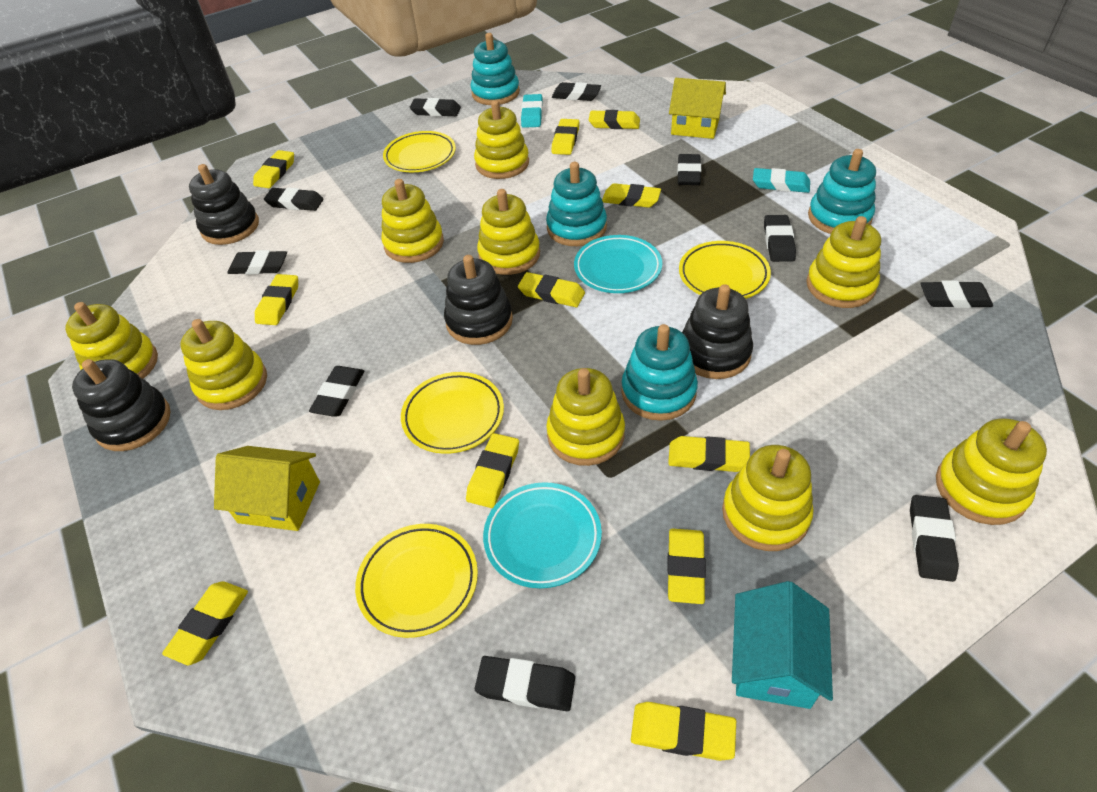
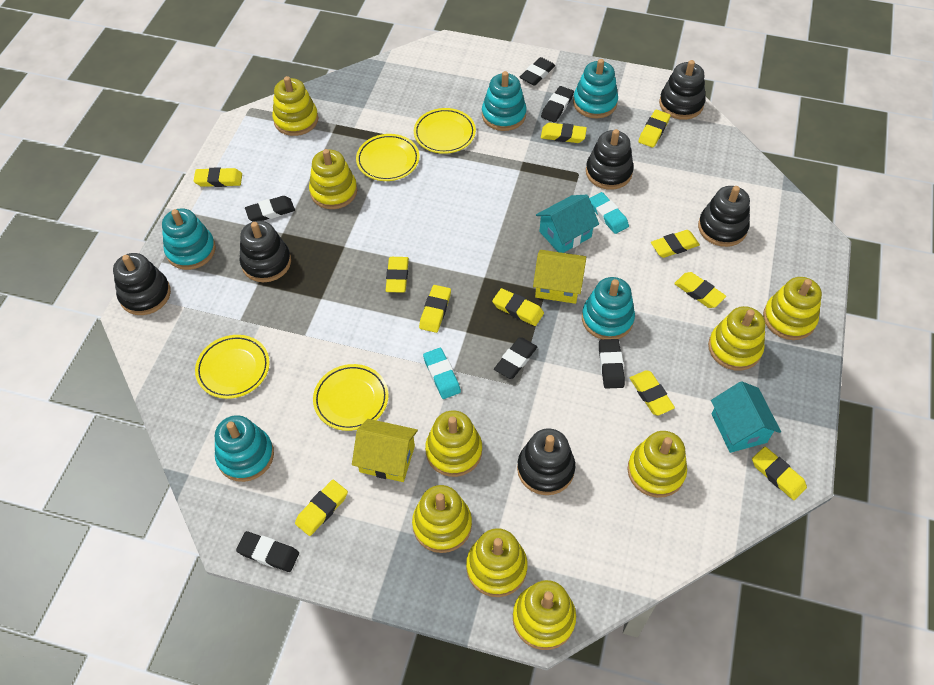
black eraser: [227,250,287,275] [264,188,324,211] [309,366,364,416] [410,98,461,117] [475,656,575,711] [552,82,601,101] [677,154,701,185] [764,215,796,262] [910,495,959,582] [921,280,993,308] = 10 -> [236,531,299,572] [245,196,295,222] [494,337,537,379] [520,57,555,86] [541,86,574,123] [599,339,625,389] = 6
black stacking toy: [72,359,171,451] [189,164,259,245] [444,255,513,345] [682,284,753,379] = 4 -> [113,253,171,315] [240,221,291,282] [517,428,575,495] [586,129,634,190] [659,60,705,120] [698,186,750,247] = 6
turquoise house: [732,581,833,709] = 1 -> [536,195,599,253] [711,381,781,453] = 2
turquoise plate: [483,482,602,588] [574,235,662,293] = 2 -> none = 0
turquoise stacking toy: [471,33,520,105] [546,162,607,246] [621,324,698,421] [808,149,876,234] = 4 -> [162,208,216,270] [215,415,274,482] [482,71,526,131] [573,59,618,118] [582,277,635,339] = 5

